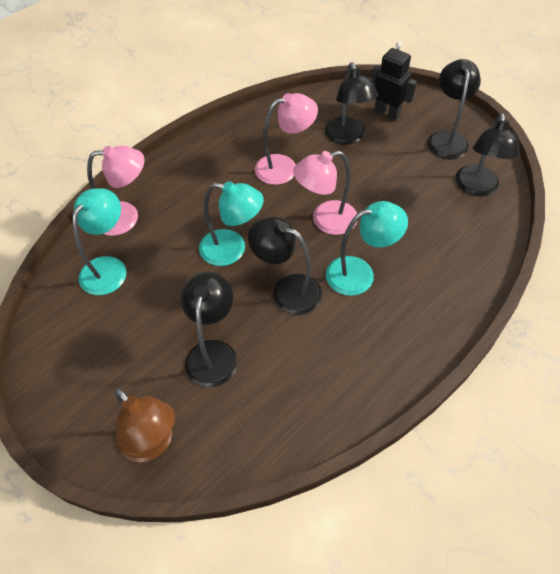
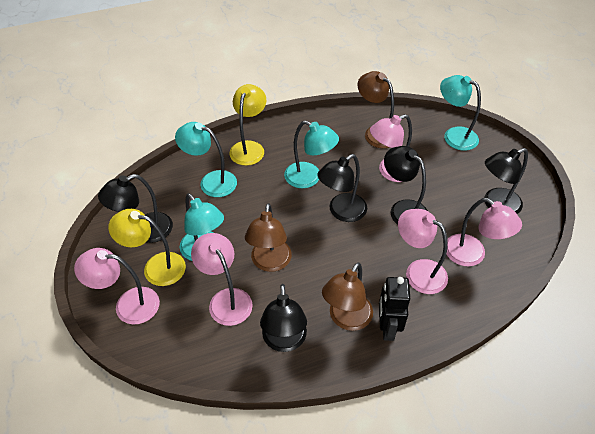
brown lamp: [114,388,175,462] = 1 -> [245,203,292,272] [322,262,373,331] [357,71,394,148] = 3
pink lamp: [87,146,145,236] [255,93,318,185] [293,151,357,235] = 3 -> [74,248,160,324] [191,233,253,326] [370,114,412,182] [398,209,448,294] [446,198,522,266] = 5
turquoise lamp: [73,188,127,295] [199,181,264,266] [326,201,408,296] = 3 -> [175,122,237,197] [180,193,224,261] [284,121,339,188] [440,75,481,151] = 4
yellow lamp: none = 0 -> [108,209,186,286] [229,84,266,166] = 2

